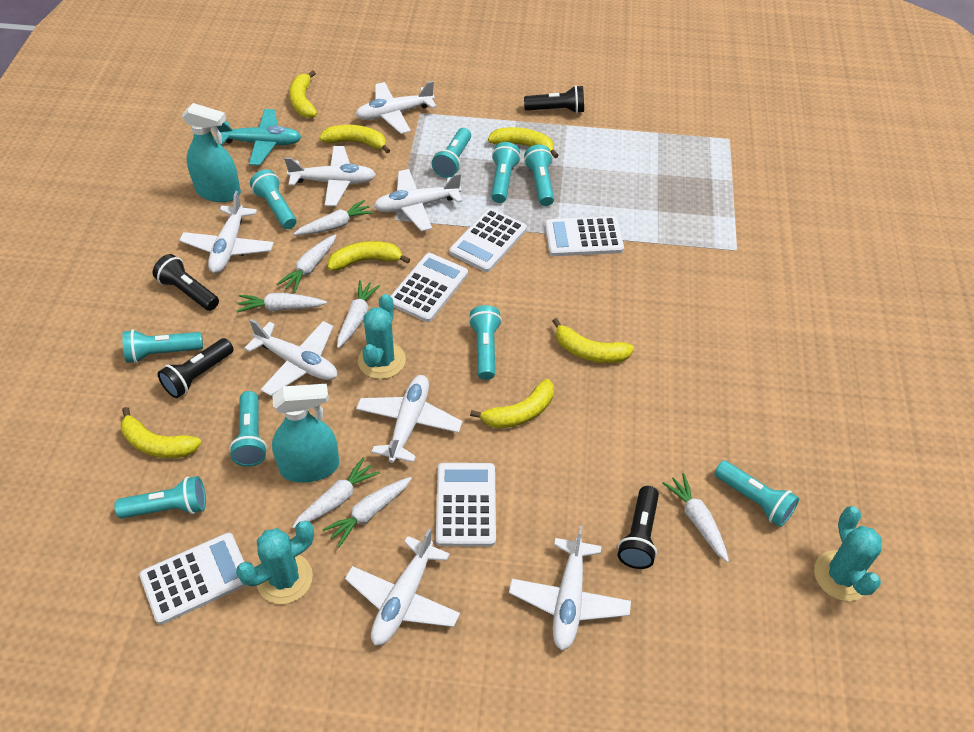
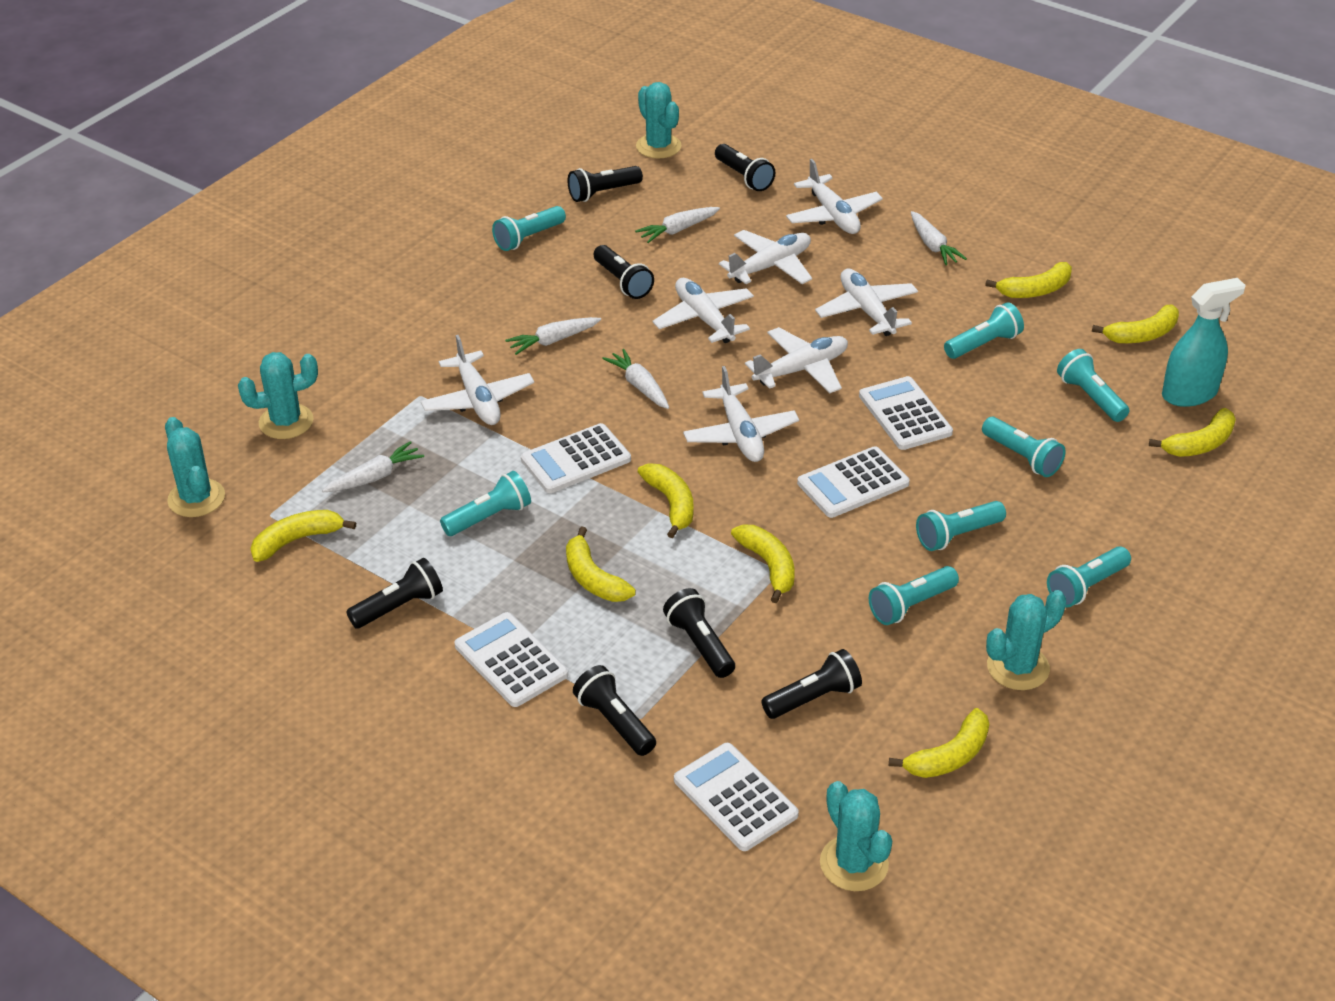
black flashlight: [152,254,219,311] [158,338,234,398] [524,85,584,114] [618,486,659,569] = 4 -> [346,558,443,629] [568,166,643,202] [573,665,656,756] [594,245,654,299] [663,588,735,678] [715,144,775,191] [761,649,862,719] = 7
turquoise cactus: [236,521,314,604] [358,294,406,379] [814,506,882,601] = 3 -> [165,417,225,517] [238,352,318,439] [636,82,681,158] [820,781,892,891] [986,590,1066,690] = 5
turquoise flashlight: [114,476,206,519] [122,329,203,363] [229,391,267,467] [250,169,297,229] [431,128,471,178] [469,305,502,380] [491,142,520,203] [524,145,554,206] [714,461,799,527] = 9 -> [440,471,531,536] [492,206,566,251] [869,566,959,625] [916,501,1006,551] [944,302,1024,359] [982,417,1066,477] [1047,546,1131,607] [1057,349,1129,422] = 8
turquoise plane: [217,109,302,166] = 1 -> none = 0
turquoise spray bottle: [181,103,241,202] [272,384,339,483] = 2 -> [1162,278,1246,407] = 1
white carrot: [237,293,327,313] [277,234,337,293] [292,457,380,529] [294,200,374,235] [322,477,412,547] [337,280,381,348] [662,473,729,562] = 7 -> [322,441,424,492] [505,317,601,355] [602,349,669,409] [635,207,720,243] [911,211,967,265] = 5
white plane: [179,191,274,273] [244,319,337,396] [284,146,376,206] [345,529,460,646] [355,81,436,134] [356,375,462,463] [374,169,463,231] [509,526,631,650] = 8 -> [421,335,534,425] [653,278,754,343] [683,366,799,462] [719,230,812,284] [745,327,848,393] [786,159,883,234] [815,269,918,336] = 7
yellow banana: [121,407,201,458] [289,70,317,118] [319,125,390,153] [328,241,410,271] [470,379,554,428] [488,127,559,158] [552,318,634,363] = 7 -> [251,510,356,562] [566,527,636,602] [638,463,694,538] [731,524,795,603] [889,708,989,778] [985,262,1072,298] [1092,305,1179,343] [1149,408,1236,457] = 8

